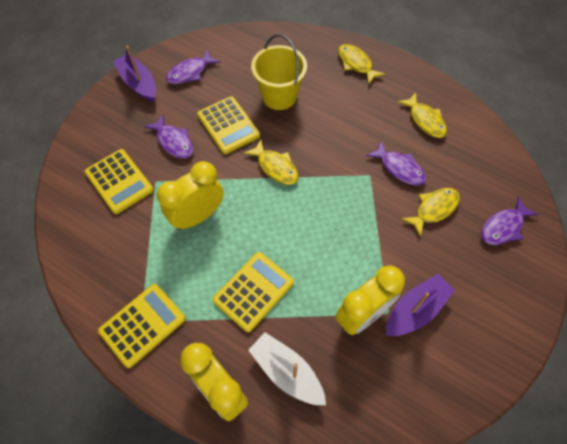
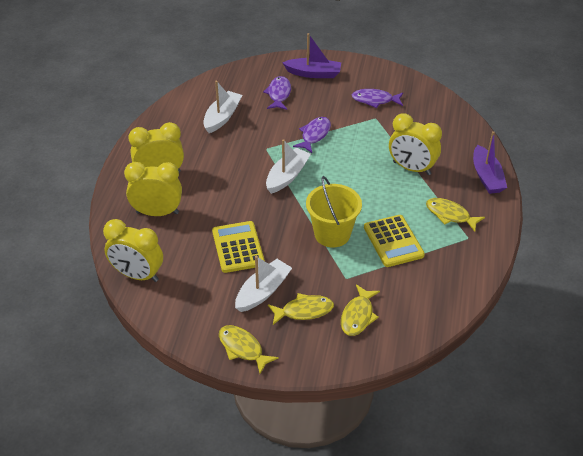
purple fish: [144,114,193,159] [166,49,220,84] [366,142,426,186] [481,196,539,245] = 4 -> [263,76,291,110] [293,117,331,153] [352,89,403,108] = 3
white boat: [248,332,326,405] = 1 -> [203,81,242,133] [235,256,292,312] [266,139,311,194] = 3
yellow calculator: [85,149,154,214] [98,284,186,368] [197,96,260,154] [212,252,294,332] = 4 -> [212,221,265,273] [364,215,425,267] = 2
yellow clock: [157,161,224,230] [180,343,248,421] [335,266,405,335] = 3 -> [103,219,163,282] [124,162,182,216] [128,122,184,173] [389,113,442,175] = 4

